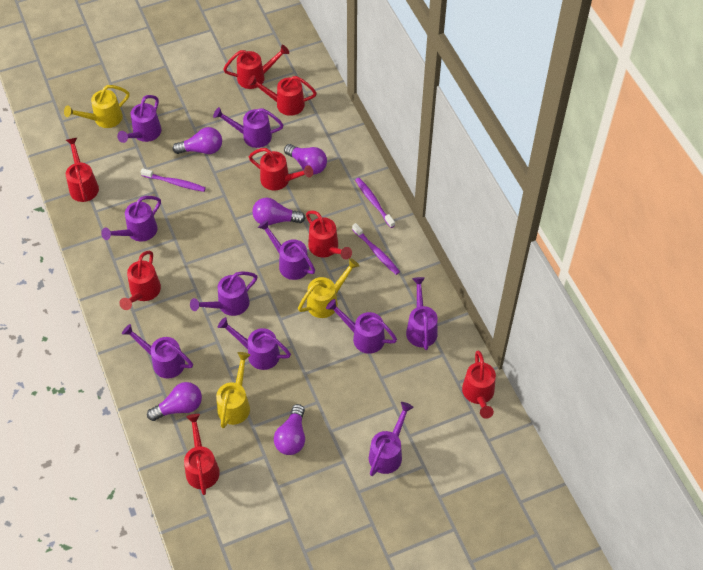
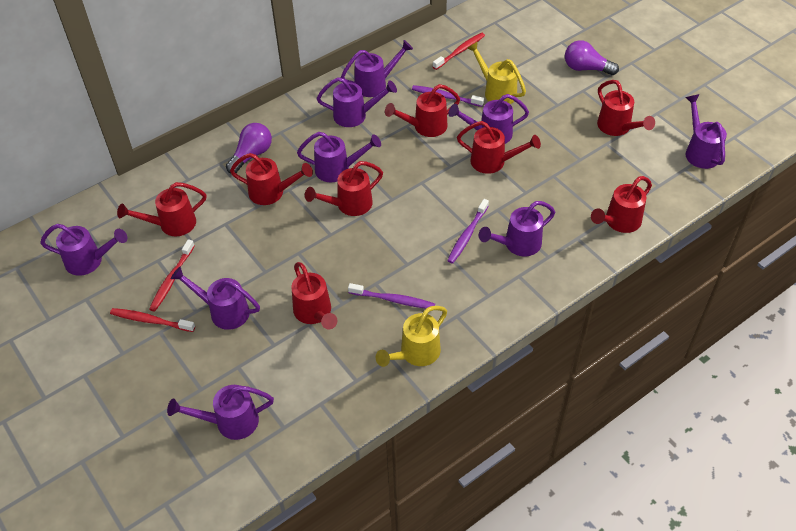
purple light bulb: [147,382,202,421] [172,127,222,154] [252,197,305,225] [274,404,305,455] [284,144,327,174] = 5 -> [226,123,272,173] [565,40,619,75] = 2
purple watering can: [101,196,161,241] [117,95,161,143] [122,324,193,379] [190,271,257,316] [213,107,283,148] [218,317,291,370] [258,220,315,280] [326,299,397,354] [369,402,414,476] [406,277,438,350] = 10 -> [40,224,127,276] [167,385,274,440] [170,266,260,330] [297,132,381,182] [317,77,397,127] [341,40,413,97] [448,94,529,144] [479,201,555,256] [685,94,727,169] = 9
red toothbrush: none = 0 -> [110,308,195,332] [149,239,195,312] [433,33,485,70] = 3
yellow watering can: [64,85,129,128] [216,352,250,428] [298,258,359,318] = 3 -> [375,306,447,367] [467,41,526,104] = 2

